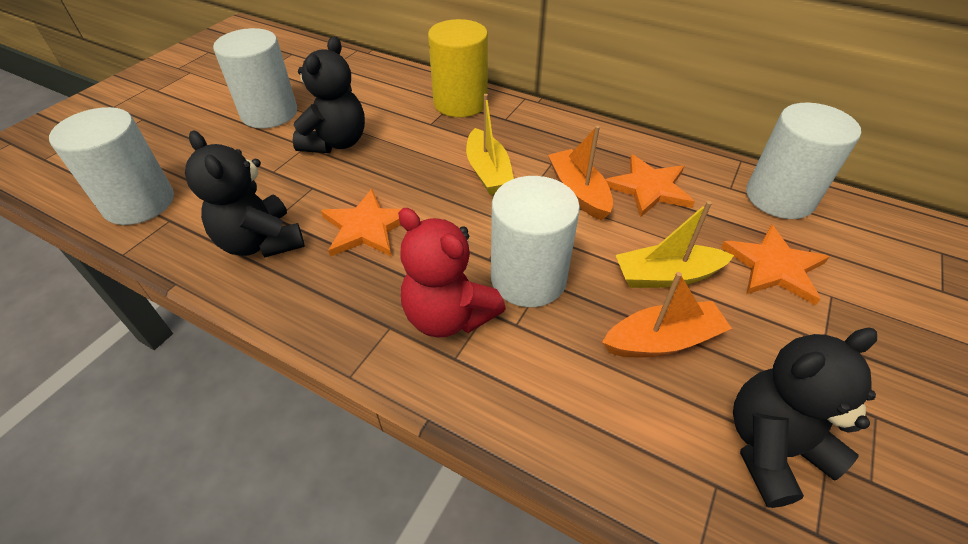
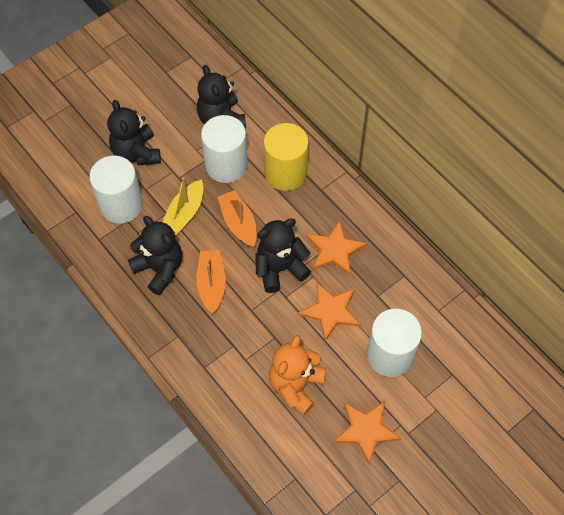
black teddy bear: [185,130,305,258] [293,36,365,153] [733,327,877,508] = 3 -> [107,100,161,165] [128,216,182,295] [197,65,246,129] [255,218,311,293] = 4
orange teddy bear: none = 0 -> [269,335,326,415] = 1
red teddy bear: [398,208,506,337] = 1 -> none = 0
white cylinder: [49,107,174,225] [213,28,297,128] [491,176,580,307] [746,103,861,219] = 4 -> [89,156,143,224] [201,115,248,183] [367,309,422,377] = 3
yellow boat: [466,94,514,195] [616,201,734,288] = 2 -> [162,178,204,235] = 1

